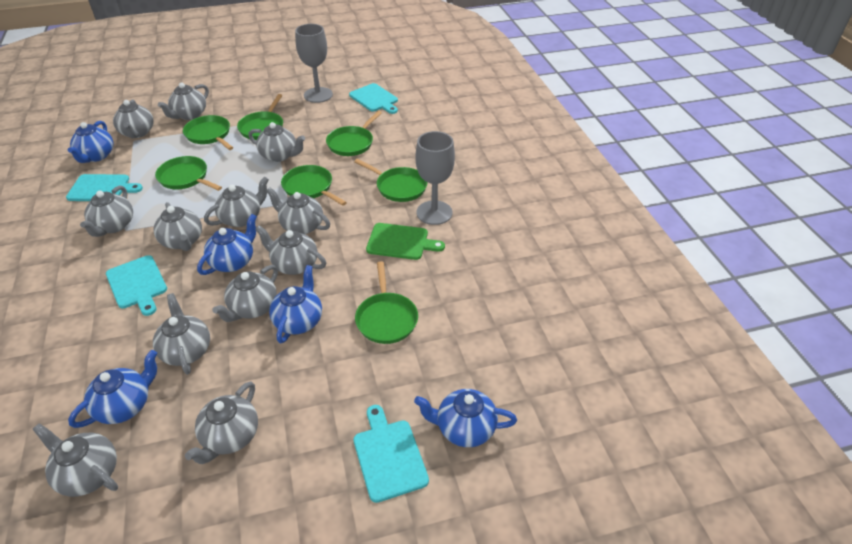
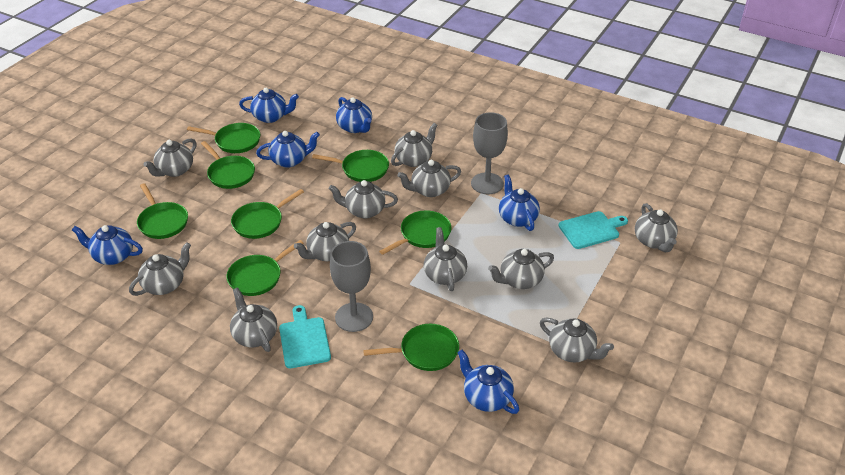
blue teapot: [68,121,114,163] [68,350,157,428] [197,214,257,275] [269,265,322,343] [414,389,517,447] = 5 -> [72,225,143,265] [239,88,299,123] [256,131,320,168] [336,97,372,133] [457,350,519,414] [499,174,540,231] = 6
green cutting board: [366,223,445,260] = 1 -> none = 0
green pan: [155,156,222,191] [183,115,234,150] [237,94,283,140] [281,165,347,206] [326,111,382,156] [354,159,427,202] [355,261,418,344] = 7 -> [137,183,188,239] [187,123,260,153] [201,141,255,189] [226,240,303,296] [231,189,304,239] [312,150,389,182] [363,324,459,371] [379,210,451,255] = 8
grey teapot: [32,423,118,497] [80,185,133,237] [113,100,154,138] [153,202,202,251] [153,293,210,375] [158,82,209,120] [185,381,258,464] [204,176,269,227] [213,265,278,322] [248,122,305,162] [255,225,326,275] [266,187,330,234] = 12 -> [129,242,191,296] [143,138,197,177] [230,287,277,352] [294,222,356,261] [329,180,398,218] [391,123,438,167] [397,160,461,197] [424,227,467,291] [488,249,554,289] [540,318,614,362] [635,203,678,252] = 11
turquoise cutting board: [66,174,143,201] [106,255,167,316] [349,83,398,114] [353,405,429,503] = 4 -> [279,305,331,368] [559,211,628,249] = 2

